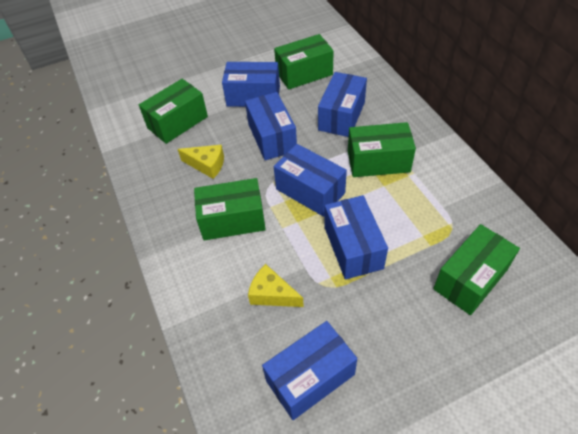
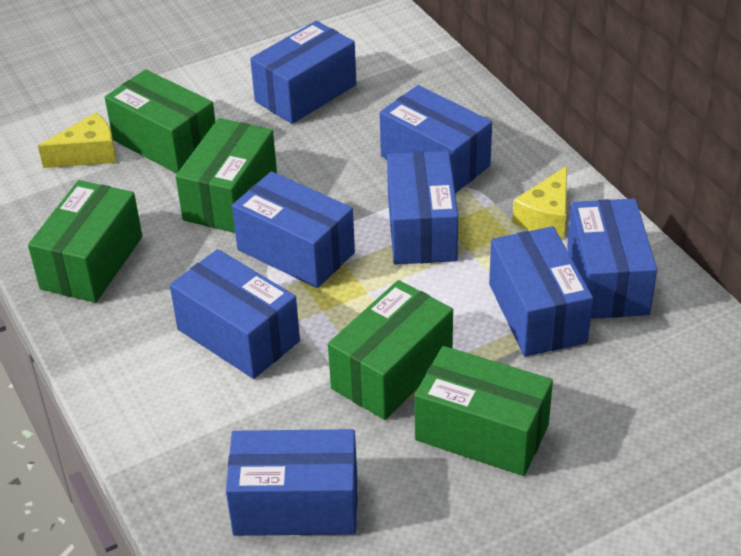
blue box: [222,62,280,107] [245,92,297,160] [262,321,357,420] [274,144,347,217] [318,72,367,137] [324,195,388,280] = 6 -> [170,249,300,379] [226,429,357,536] [232,171,355,288] [250,21,357,124] [380,85,492,193] [387,151,458,265] [489,226,593,357] [567,198,657,319] = 8

